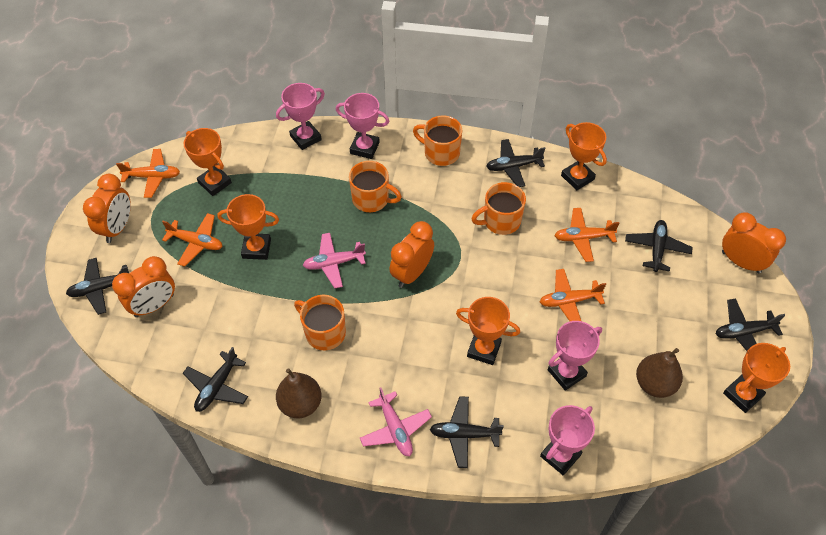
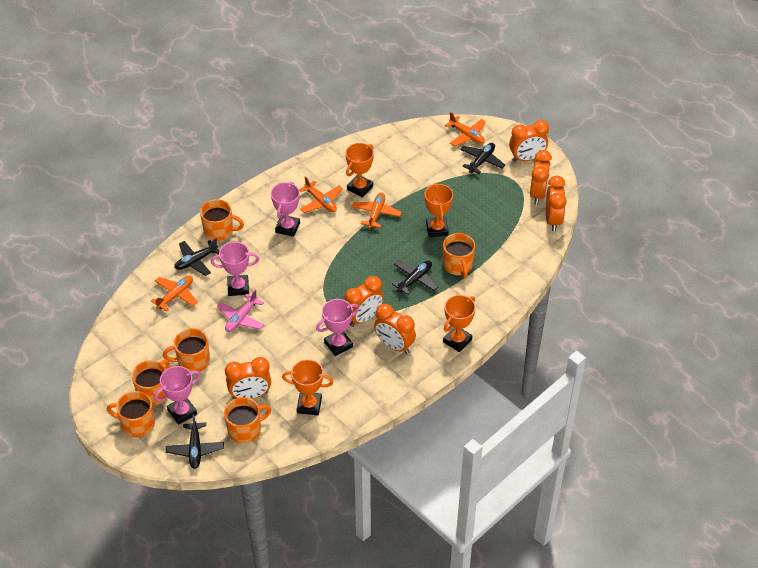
black plane: [66,258,129,315] [183,347,248,412] [430,396,504,468] [486,139,545,187] [625,220,693,272] [716,298,785,351] = 6 -> [166,415,224,469] [174,238,219,276] [392,261,438,295] [460,143,505,174] = 4
brown pear: [276,369,322,418] [636,348,683,398] = 2 -> none = 0
orange clock: [83,174,131,243] [112,256,175,317] [390,221,434,288] [722,212,786,273] = 4 -> [225,357,271,399] [345,276,384,327] [374,304,416,354] [509,120,549,162] [530,150,552,205] [546,176,567,231] = 6
orange mug: [294,295,346,350] [349,161,402,212] [413,115,462,166] [471,182,526,235] = 4 -> [107,391,155,437] [132,360,170,406] [162,328,210,372] [200,199,244,241] [224,397,271,443] [443,233,475,278] = 6
orange trophy: [183,128,232,196] [217,194,279,260] [456,297,520,365] [561,122,607,190] [723,343,790,413] = 5 -> [282,359,333,415] [346,143,374,198] [424,183,453,237] [443,295,476,352] = 4
pink plane: [303,233,366,288] [360,388,432,456] = 2 -> [217,289,264,332] = 1

